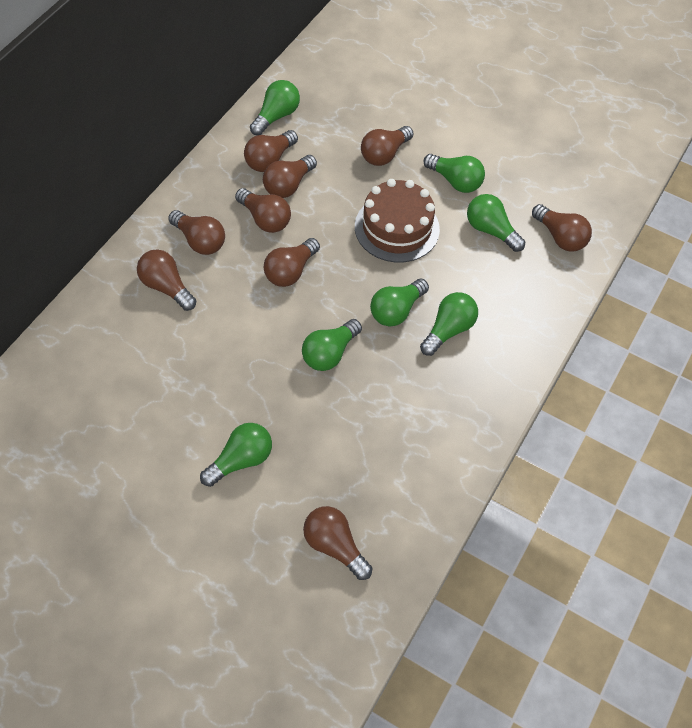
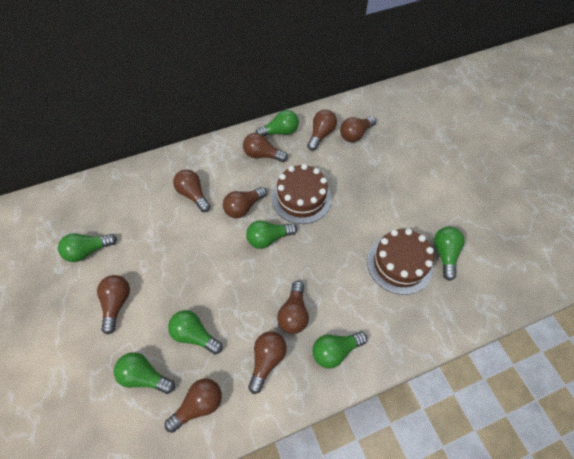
brown cake: [355,179,440,263] = 1 -> [272,164,332,224] [367,228,434,295] = 2

